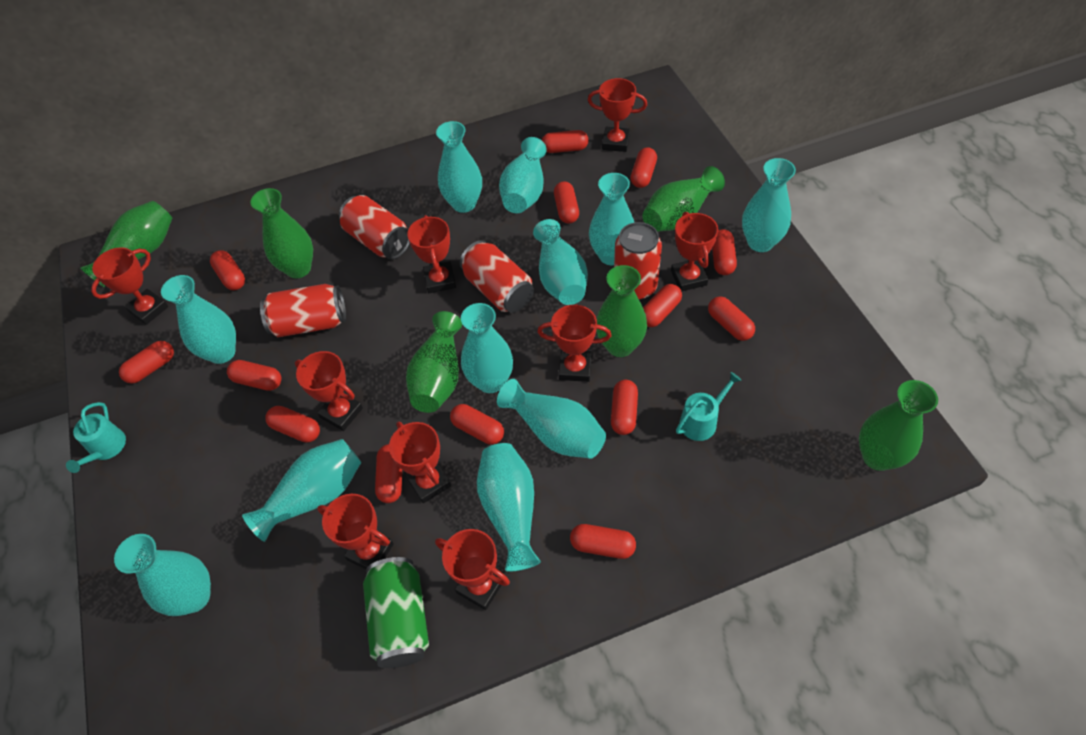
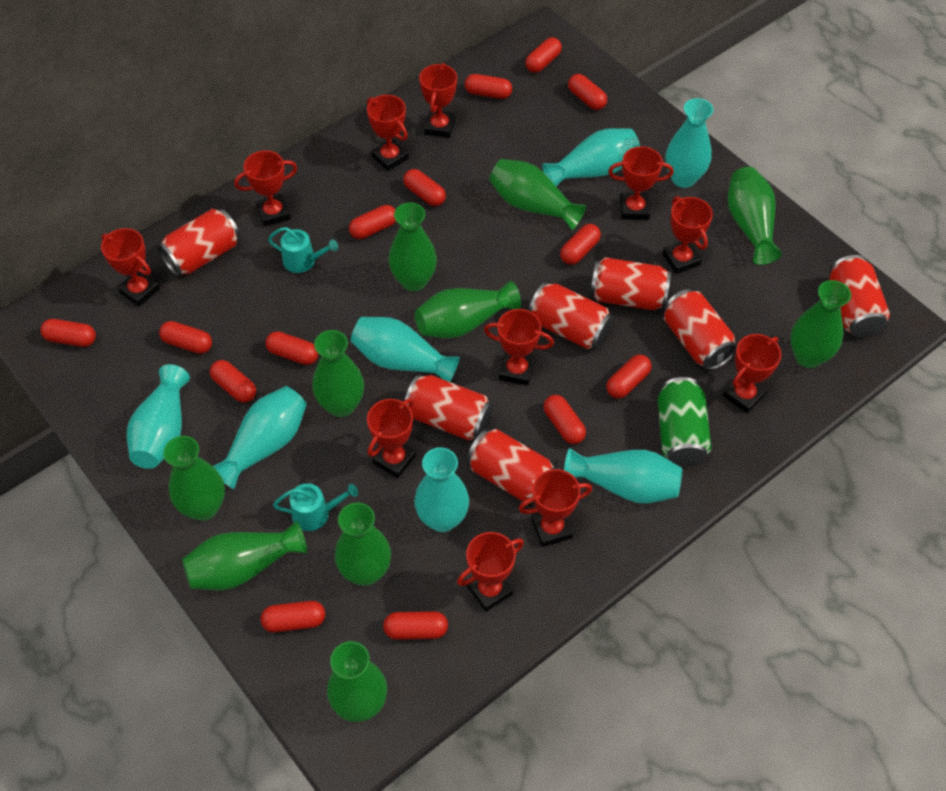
green vase: [80,201,173,287] [251,188,313,278] [406,311,462,413] [596,265,647,357] [643,166,725,232] [859,380,938,471] = 6 -> [163,436,225,521] [182,521,307,590] [312,330,364,417] [327,641,387,722] [335,502,391,586] [389,202,437,291] [415,281,521,338] [489,159,586,230] [728,167,782,265] [790,280,851,368] = 10
red can: [260,284,346,337] [339,195,410,260] [460,240,534,313] [614,222,662,300] = 4 -> [157,209,240,277] [405,374,493,441] [467,429,556,503] [529,282,613,349] [590,257,671,310] [664,289,737,370] [829,255,890,338] = 7
red trophy: [91,247,168,325] [295,351,363,431] [317,494,394,569] [389,421,451,503] [407,215,456,293] [435,529,510,610] [537,304,612,382] [588,78,647,152] [671,212,718,291] = 9 -> [101,228,160,307] [234,150,297,227] [367,95,409,171] [367,398,416,478] [419,63,457,138] [457,532,524,612] [484,309,554,386] [519,469,592,547] [608,146,673,220] [663,196,713,274] [723,334,781,413] = 11
turquoise vase: [114,534,211,616] [161,275,236,364] [242,439,361,542] [436,121,482,213] [461,303,513,393] [477,443,541,572] [497,379,606,459] [499,137,547,213] [533,219,588,305] [589,173,635,265] [742,158,796,252] = 11 -> [127,364,190,469] [213,386,307,489] [351,317,460,382] [414,447,469,532] [542,128,640,186] [564,448,682,503] [666,98,713,188] = 7

